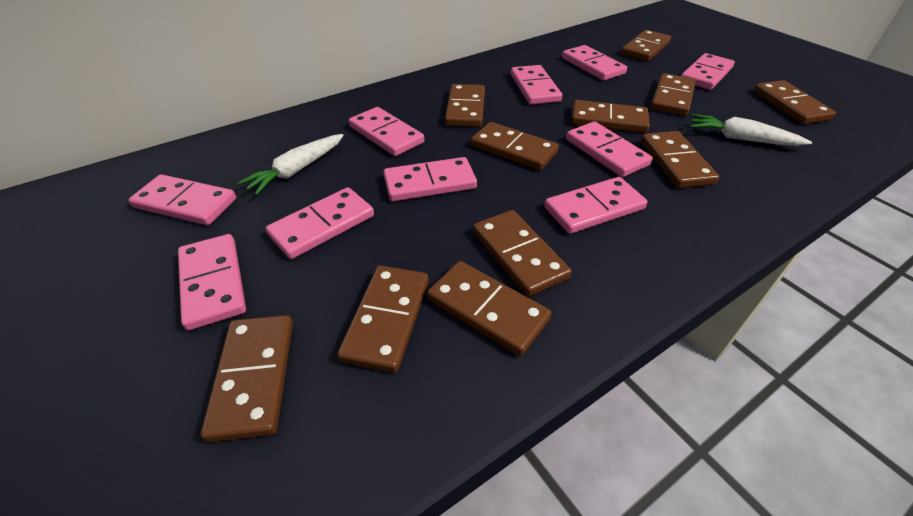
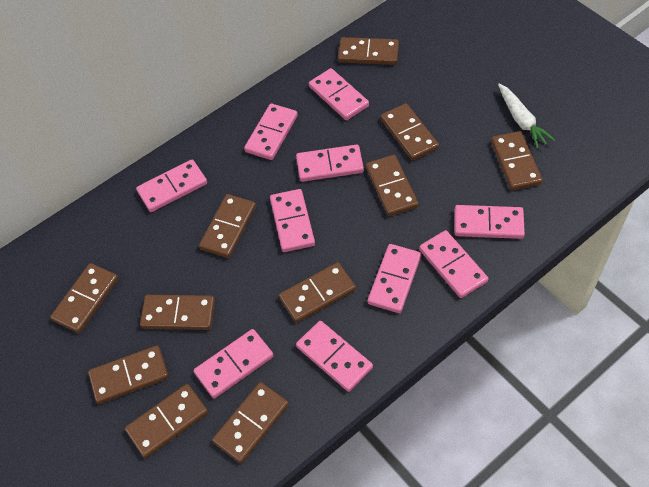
white carrot: [238,134,344,195] [691,114,812,146] = 2 -> [498,83,555,149] = 1

